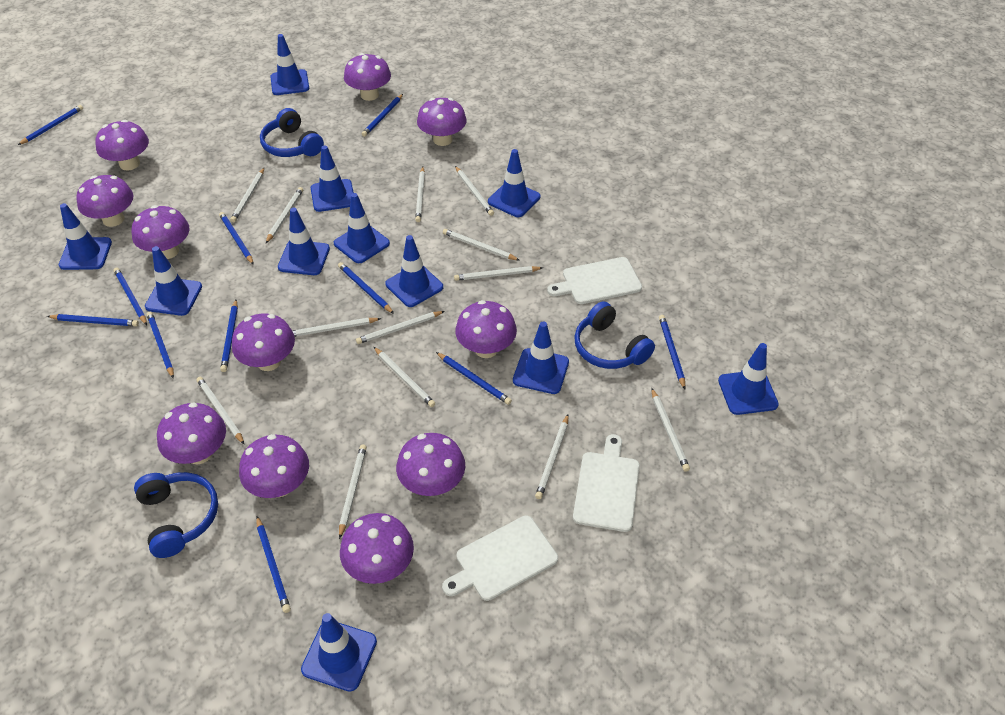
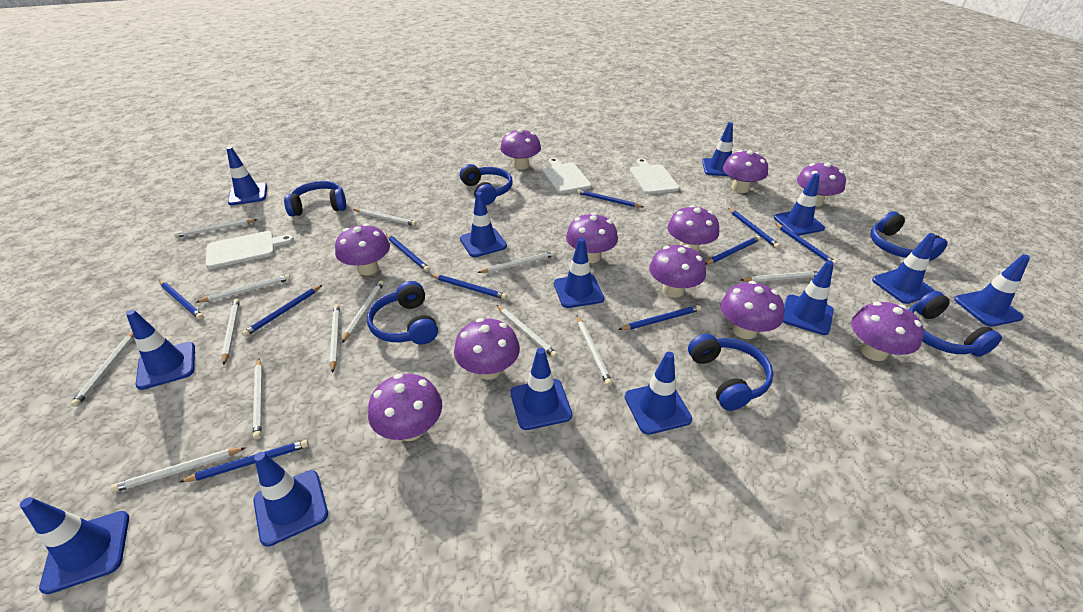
blue headphones: [134,472,218,558] [260,108,324,157] [574,301,655,369] = 3 -> [284,181,346,217] [367,281,438,345] [460,164,513,205] [688,334,773,411] [871,211,948,261] [909,291,1002,357] = 6
blue pencil: [18,105,83,145] [47,314,139,326] [114,268,147,325] [147,312,174,379] [219,212,254,265] [220,300,238,372] [256,516,291,613] [338,262,394,314] [362,94,403,137] [436,352,512,405] [659,315,685,389] = 11 -> [159,280,204,320] [179,440,309,482] [242,285,322,337] [386,234,430,272] [431,274,507,299] [577,189,643,207] [618,305,701,330] [705,236,761,265] [728,208,780,249] [775,223,837,266] = 10
blue traffic cone: [59,203,112,270] [145,246,202,316] [270,34,309,95] [278,208,330,275] [301,613,377,692] [311,145,354,212] [334,193,390,263] [385,235,443,307] [488,149,540,217] [513,321,569,394] [718,343,779,415] = 11 -> [20,497,129,594] [126,310,195,390] [226,147,267,205] [253,452,328,547] [460,192,507,257] [511,348,572,430] [554,238,604,308] [625,352,692,435] [702,122,733,176] [774,173,825,236] [783,260,834,335] [872,233,936,304] [954,254,1030,327] = 13

